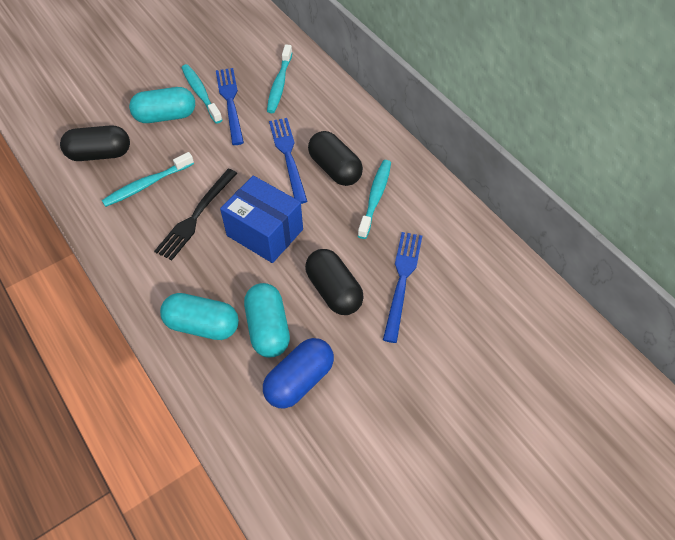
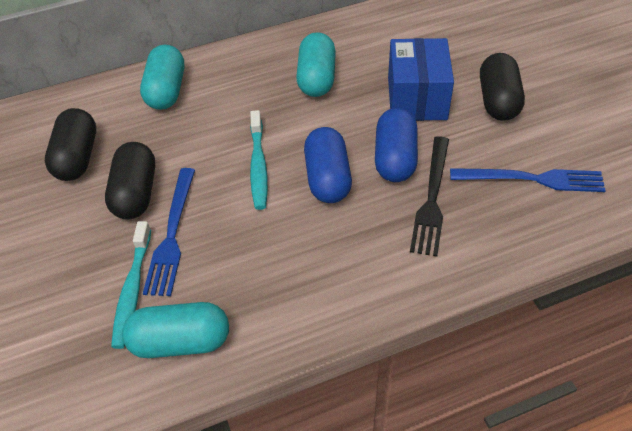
blue capsule: [263,338,334,408] = 1 -> [304,127,352,203] [375,108,418,182] = 2
blue fork: [216,68,244,145] [269,118,307,204] [383,232,422,343] = 3 -> [143,168,195,296] [450,168,606,192] = 2
turquoise toothbrush: [102,152,194,207] [182,64,222,124] [267,44,293,113] [358,160,391,239] = 4 -> [111,221,151,349] [250,110,268,210] = 2

